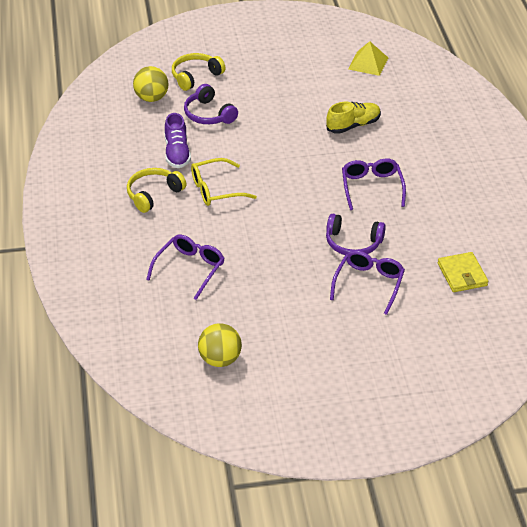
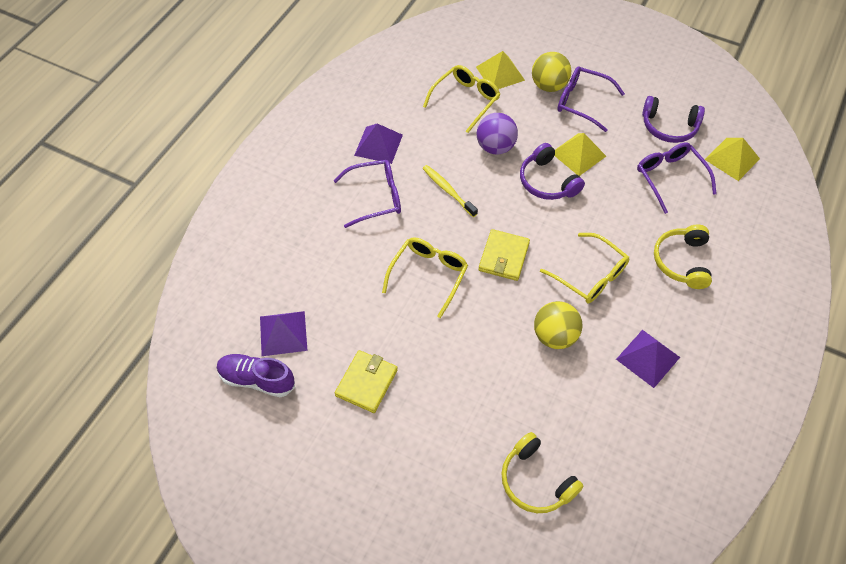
purple ball: none = 0 -> [476,113,518,155] = 1
purple pyramid: none = 0 -> [260,311,308,356] [354,124,403,164] [616,330,680,388] = 3
yellow glasses: [191,158,257,206] = 1 -> [382,237,468,318] [423,65,501,133] [540,233,629,303] = 3
yellow pyramid: [348,41,388,76] = 1 -> [476,51,525,89] [554,133,606,176] [705,138,760,181] = 3
yellow shoe: [326,102,381,134] = 1 -> none = 0
yellow toothbrush: none = 0 -> [423,165,478,217] = 1
yellow wallet: [438,252,488,292] = 1 -> [335,350,398,413] [479,229,530,281] = 2

